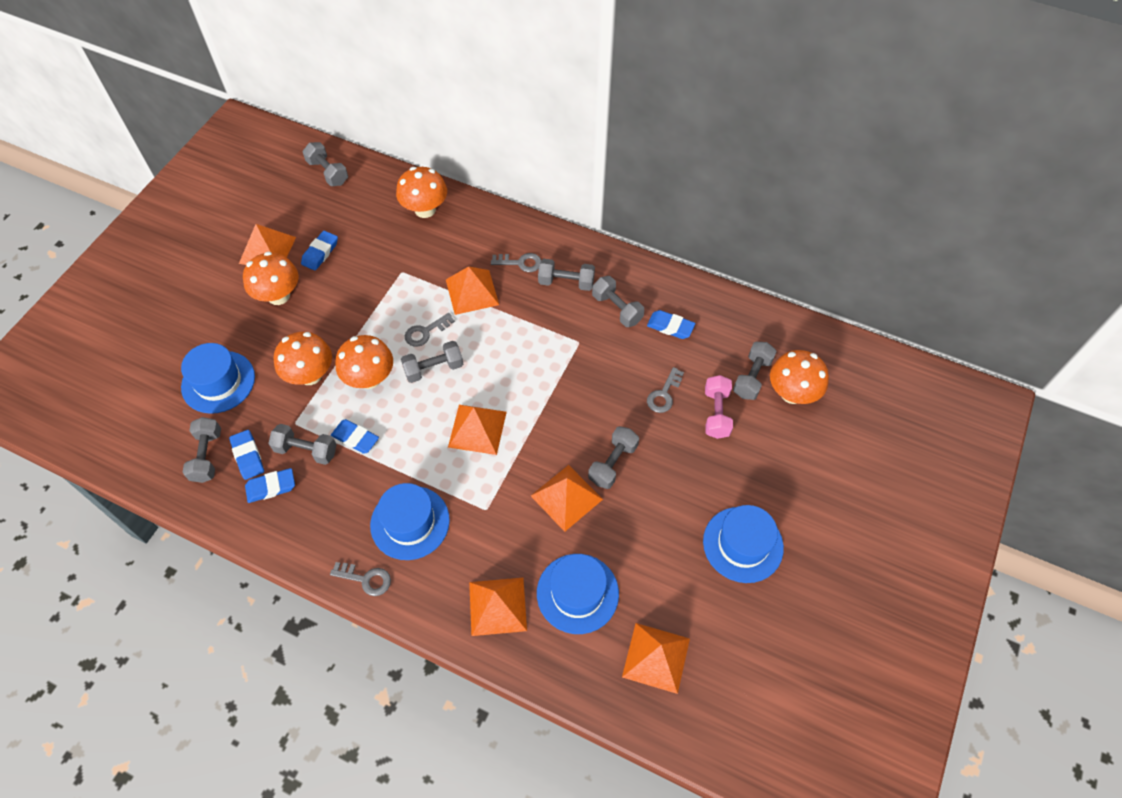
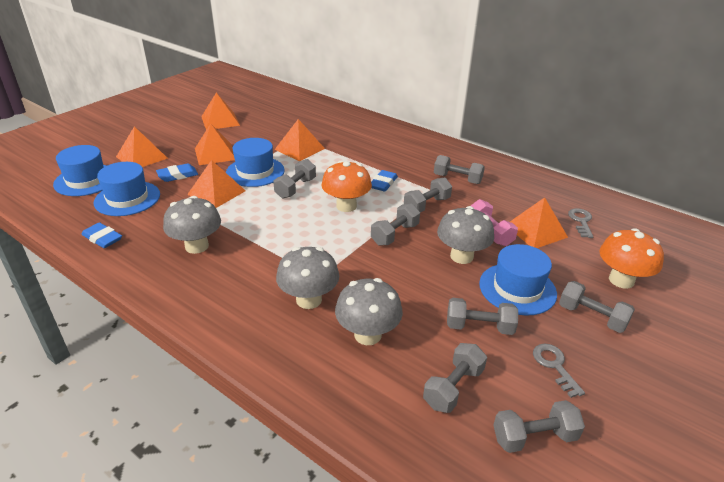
blue eraser: [229,430,264,480] [245,468,295,503] [301,231,338,271] [331,419,379,454] [647,310,695,339] = 5 -> [82,222,122,248] [156,163,198,182] [371,170,398,192] = 3
grey key: [330,562,391,596] [405,313,455,347] [491,253,541,272] [647,367,684,413] = 4 -> [533,344,585,398] [568,208,593,238] = 2
grey mushroom: none = 0 -> [163,196,221,254] [276,247,339,309] [335,278,403,345] [437,206,494,264] = 4
orange mushroom: [243,252,299,305] [274,332,332,385] [336,335,393,389] [396,167,447,218] [770,350,829,404] = 5 -> [321,160,372,212] [599,228,664,289] = 2

